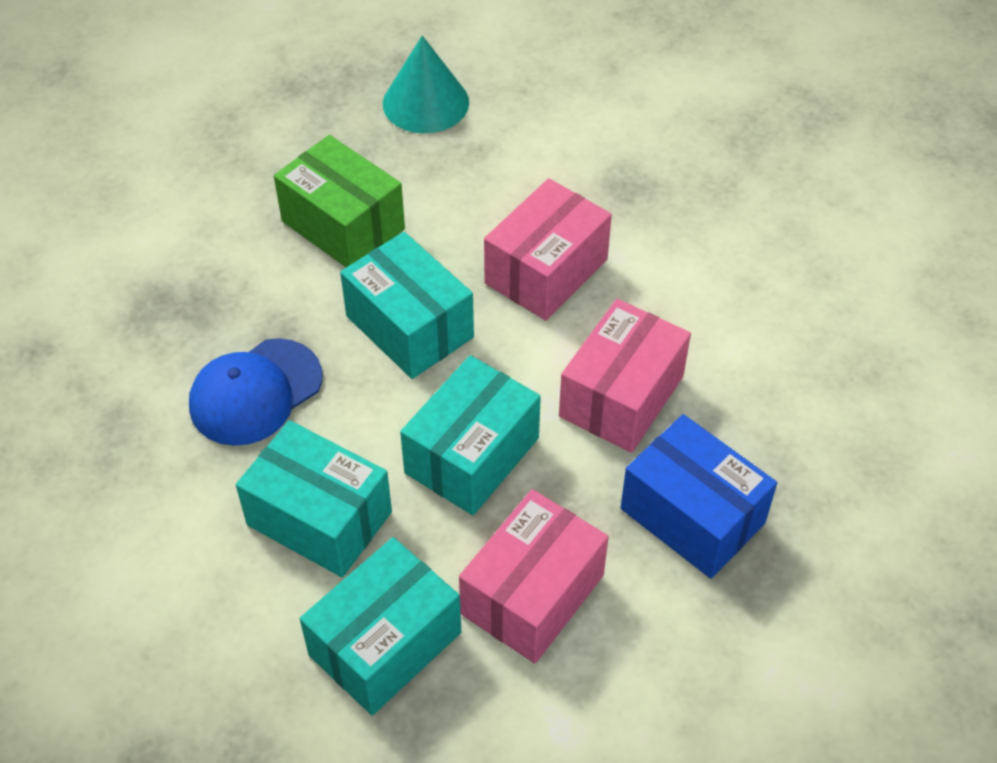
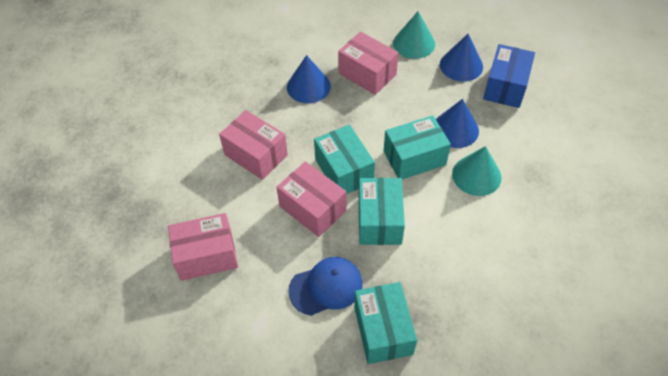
blue cone: none = 0 -> [287,55,331,103] [436,99,479,148] [440,34,483,82] = 3
green box: [274,135,405,267] = 1 -> none = 0
pink box: [459,489,609,663] [484,178,612,321] [559,299,691,453] = 3 -> [168,213,238,281] [219,110,288,180] [276,161,346,237] [338,32,399,95] = 4
turquoise cone: [383,36,469,133] = 1 -> [393,12,435,59] [452,146,502,196] = 2

